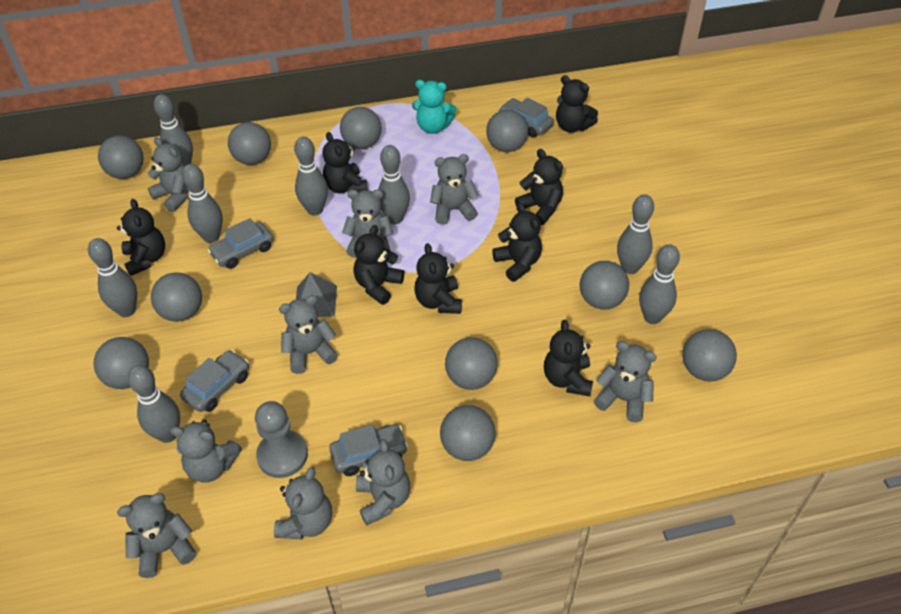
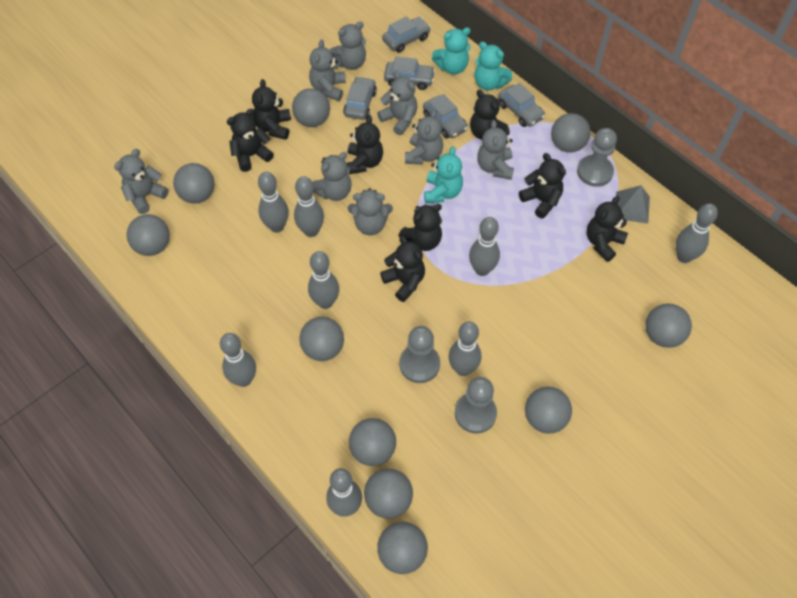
grey car: [180,350,249,412] [207,218,274,269] [329,424,408,476] [499,98,554,138] = 4 -> [343,76,377,120] [382,17,431,53] [384,56,435,90] [423,94,468,139] [498,83,545,127] = 5
grey pawn: [255,401,308,478] = 1 -> [400,326,440,383] [455,377,497,434] [577,128,617,187] = 3
grey teddy bear: [117,493,196,578] [148,137,189,212] [170,419,242,482] [274,467,332,539] [279,295,338,374] [342,190,393,258] [356,439,410,525] [430,154,479,225] [593,341,657,423] = 9 -> [114,149,169,214] [309,40,346,101] [313,152,352,201] [330,22,366,70] [348,188,393,235] [377,71,417,135] [405,109,443,164] [477,120,514,180] = 8
turquoise teddy bear: [412,80,457,134] = 1 -> [424,146,463,204] [432,27,471,75] [475,41,512,90] = 3

